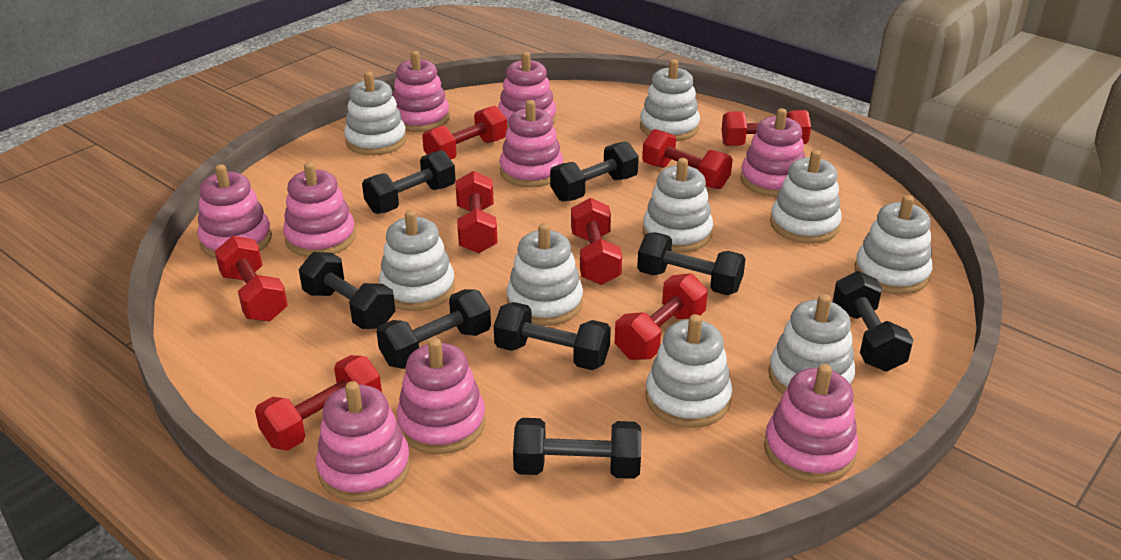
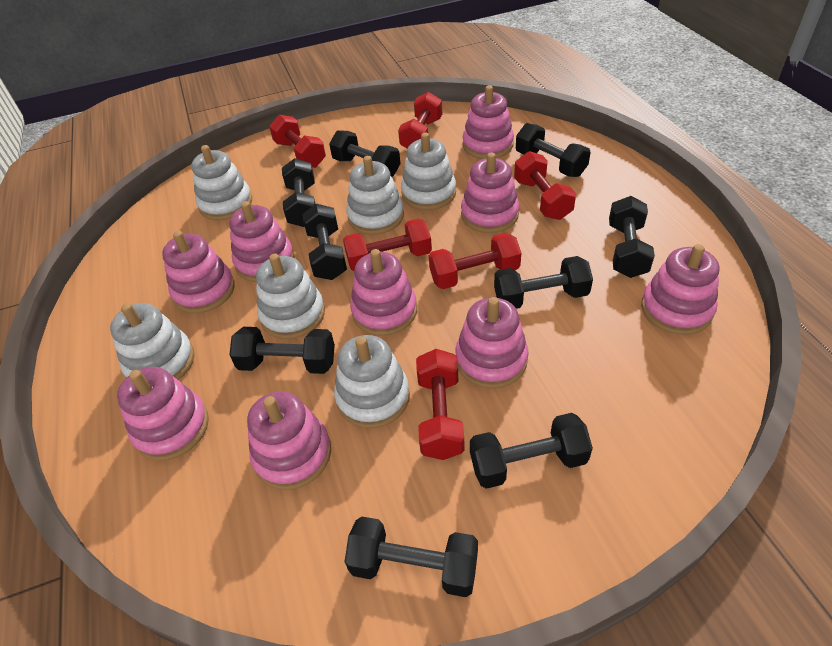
black dumbbell: [299,252,395,329] [362,150,456,214] [377,289,491,369] [494,302,611,370] [513,418,641,479] [550,141,639,202] [637,232,746,295] [832,271,913,371] = 8 -> [229,327,335,374] [282,158,315,227] [302,204,347,280] [329,130,401,177] [345,517,478,597] [470,413,593,489] [494,256,593,309] [516,123,591,177] [609,196,655,278] = 9
red dumbbell: [215,236,288,322] [255,355,382,451] [422,105,507,159] [455,171,498,253] [571,198,622,285] [615,273,708,360] [642,129,733,189] [722,110,811,146] = 8 -> [269,115,326,168] [343,219,432,271] [398,92,442,149] [416,349,465,460] [429,233,521,289] [514,151,576,220] = 6
white stacking toy: [344,72,407,155] [379,210,455,311] [507,223,583,326] [640,59,700,141] [643,158,713,253] [646,314,732,428] [769,294,855,394] [770,150,842,244] [855,195,932,294] = 9 -> [110,303,195,380] [191,145,252,220] [256,254,325,339] [334,335,410,428] [346,156,404,235] [401,133,456,210] = 6

